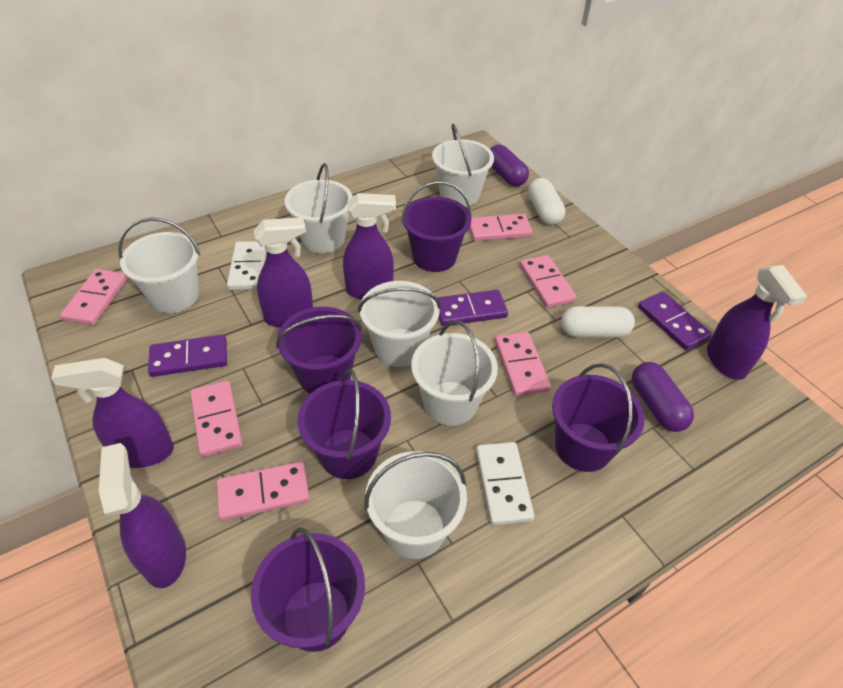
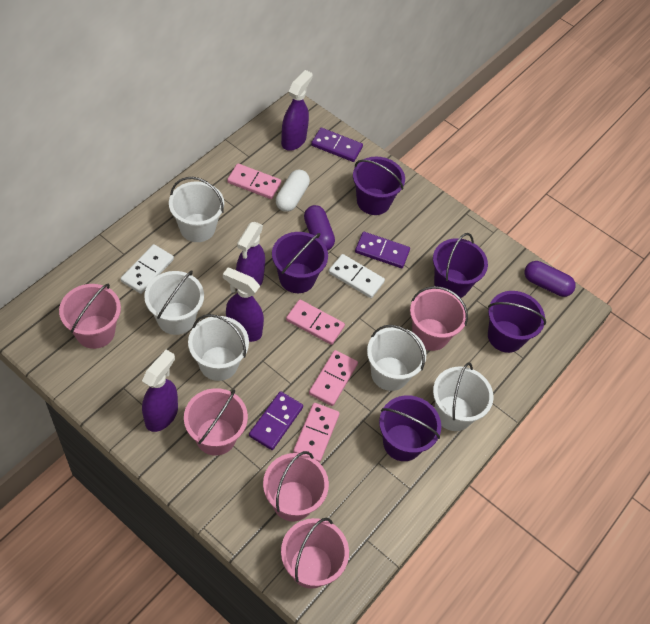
pink bucket: none = 0 -> [59,284,121,349] [184,388,248,456] [263,451,329,521] [281,518,349,589] [410,286,468,351] = 5
pink domino: [60,269,127,325] [190,381,242,457] [217,462,310,521] [469,214,533,241] [495,332,551,396] [520,255,577,308] = 6 -> [227,163,281,199] [286,299,345,345] [293,403,340,463] [309,350,358,406] = 4
purple spray bottle: [51,358,174,468] [99,443,186,588] [254,217,313,328] [343,193,396,300] [707,265,807,380] = 5 -> [142,350,178,432] [223,268,264,342] [236,222,265,286] [281,70,313,151] = 4
white bucket: [118,217,200,313] [284,163,353,253] [358,281,441,367] [364,451,467,559] [411,320,498,426] [432,124,494,207] = 6 -> [144,270,204,335] [169,177,224,242] [188,314,249,381] [367,325,426,391] [433,363,493,431] = 5
white capsule: [528,178,565,225] [561,306,635,338] = 2 -> [276,170,310,212] = 1

